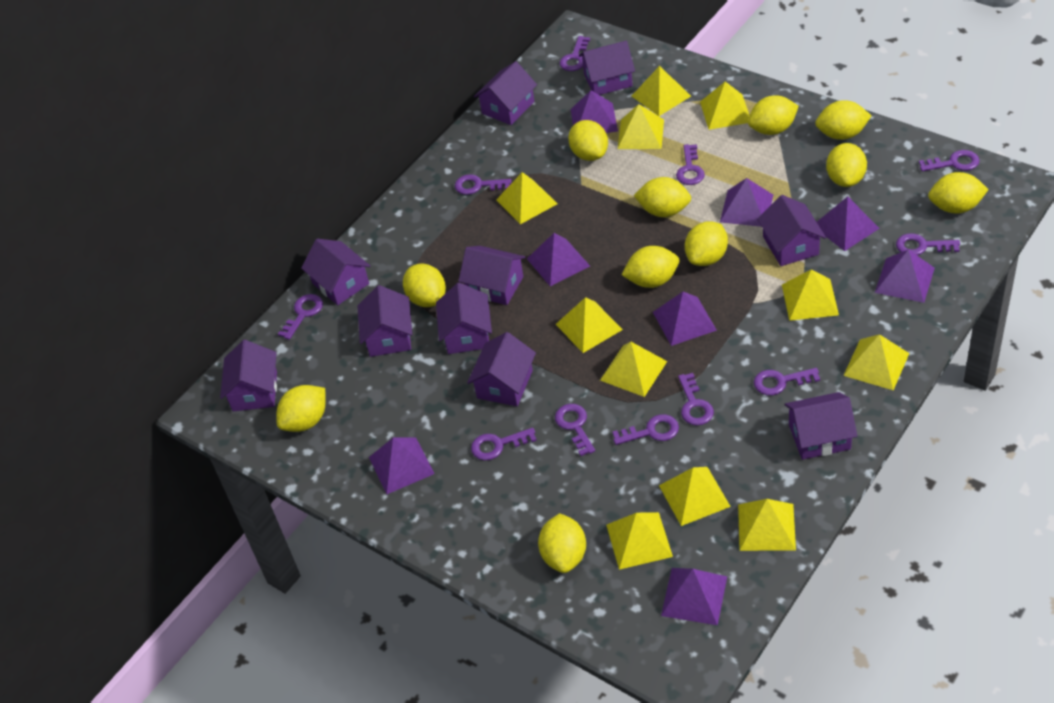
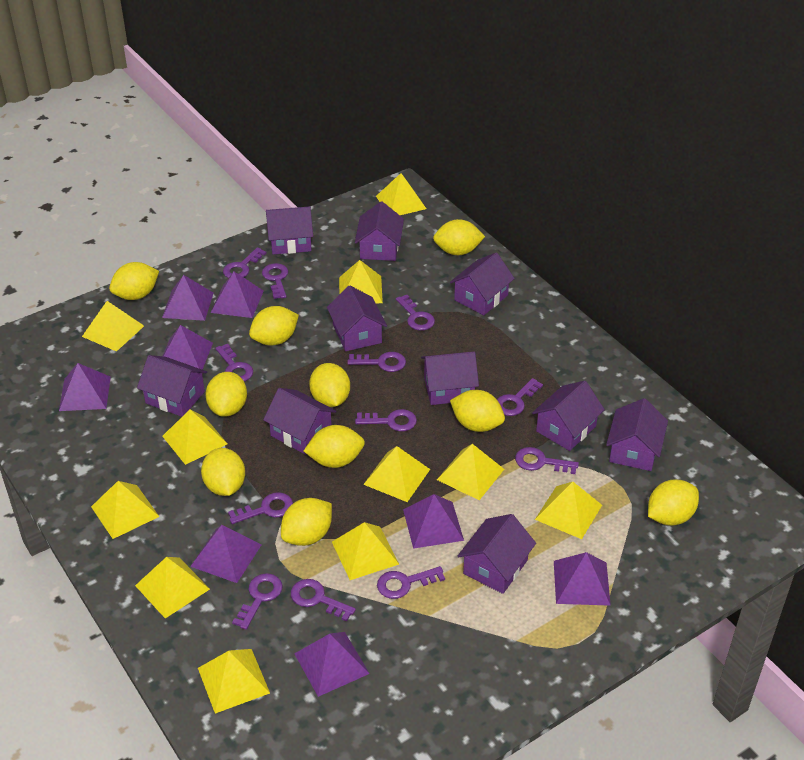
purple key: [278,294,323,340] [455,174,512,195] [471,428,537,461] [555,404,595,456] [560,36,590,71] [612,414,679,445] [676,144,705,185] [678,373,714,426] [754,368,820,396] [896,233,960,255] [919,150,980,172] = 11 -> [215,344,253,381] [223,247,267,278] [228,492,293,524] [232,573,283,630] [262,263,288,299] [291,579,356,621] [347,352,406,372] [355,409,417,431] [377,566,445,599] [396,295,435,331] [497,378,543,416] [515,447,579,474] = 12
yellow lemon: [276,385,325,432] [403,264,446,307] [538,513,586,573] [568,120,608,161] [622,246,679,288] [634,177,691,217] [685,221,728,266] [748,95,799,135] [815,100,871,140] [826,143,867,187] [928,172,989,214] = 11 -> [109,262,159,300] [201,448,245,496] [206,372,247,417] [249,306,299,346] [281,498,332,546] [304,425,365,468] [309,363,350,407] [433,219,485,255] [450,390,505,432] [648,479,699,526] = 10

